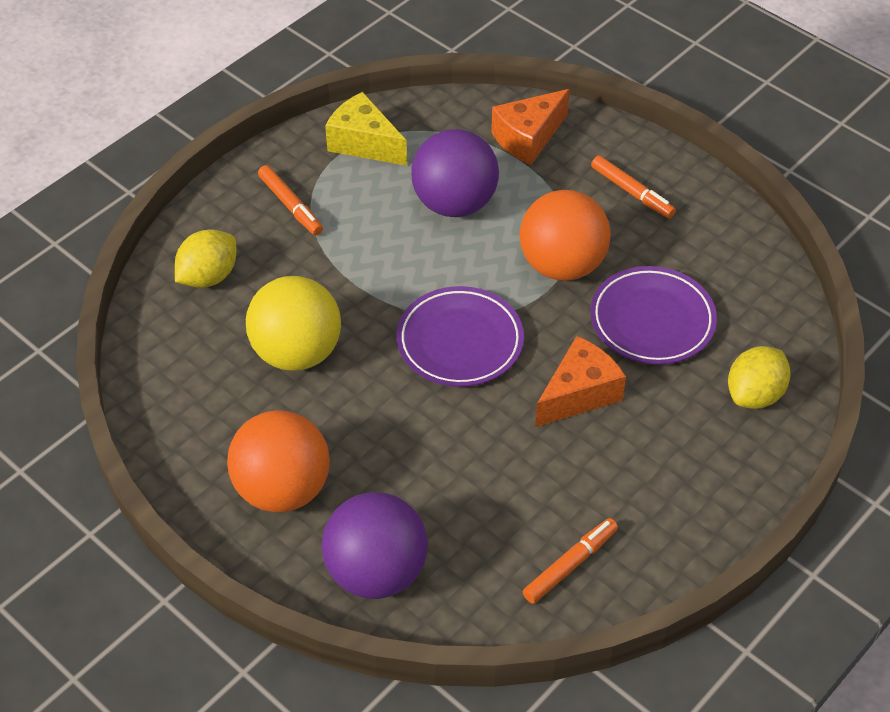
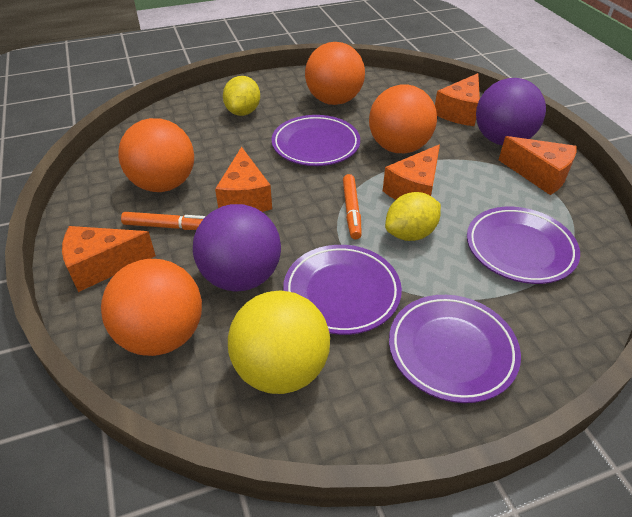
orange ball: [227,410,330,513] [520,190,611,281] = 2 -> [101,259,202,356] [118,118,194,192] [305,42,365,105] [369,84,437,153] = 4
orange cheese: [491,89,570,165] [535,336,626,427] = 2 -> [62,226,156,292] [215,147,272,212] [383,144,440,200] [435,73,480,126] [499,136,577,195] = 5
orange marker: [258,165,323,235] [523,518,618,604] [591,156,676,218] = 3 -> [121,212,205,230] [343,174,362,239] = 2
purple plate: [396,286,524,387] [590,266,717,364] = 2 -> [272,115,360,166] [283,245,402,335] [389,295,521,403] [467,207,580,284] = 4
yellow cheese: [325,92,407,166] = 1 -> none = 0

